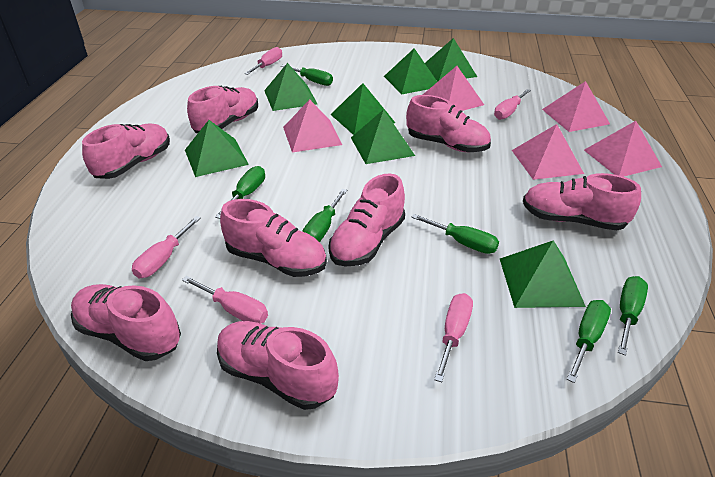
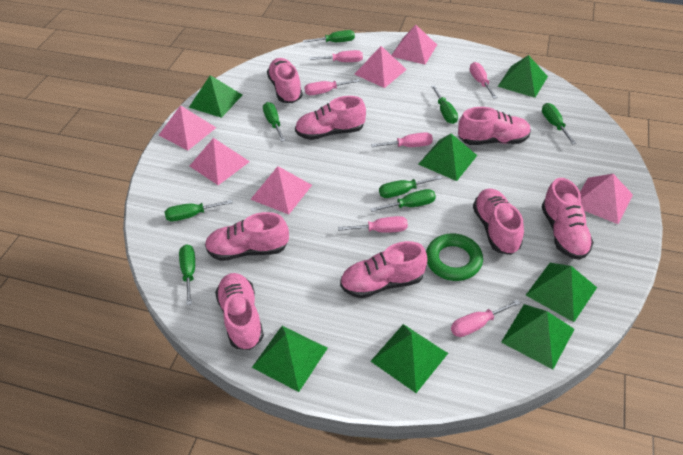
green ring: none = 0 -> [426,233,483,281] = 1
green screwdriver: [215,166,265,219] [281,64,333,86] [302,189,347,242] [411,214,499,254] [567,300,611,383] [618,276,648,356] = 6 -> [165,200,232,221] [179,244,195,305] [263,102,285,142] [303,30,355,42] [370,189,436,212] [379,175,442,198] [431,85,458,124] [542,103,576,145] = 8
pink pyramid: [283,99,342,153] [423,66,484,111] [512,124,584,180] [542,81,610,132] [584,121,662,177] = 5 -> [159,105,216,150] [190,138,250,185] [251,166,312,215] [354,46,407,88] [392,25,437,64] [580,174,633,224] = 6
pink screwdriver: [132,216,201,278] [182,276,268,324] [244,47,282,75] [434,293,473,382] [494,89,531,120] = 5 -> [304,79,360,95] [309,50,363,62] [338,216,408,233] [371,132,433,147] [451,300,521,337] [470,62,497,99] = 6

